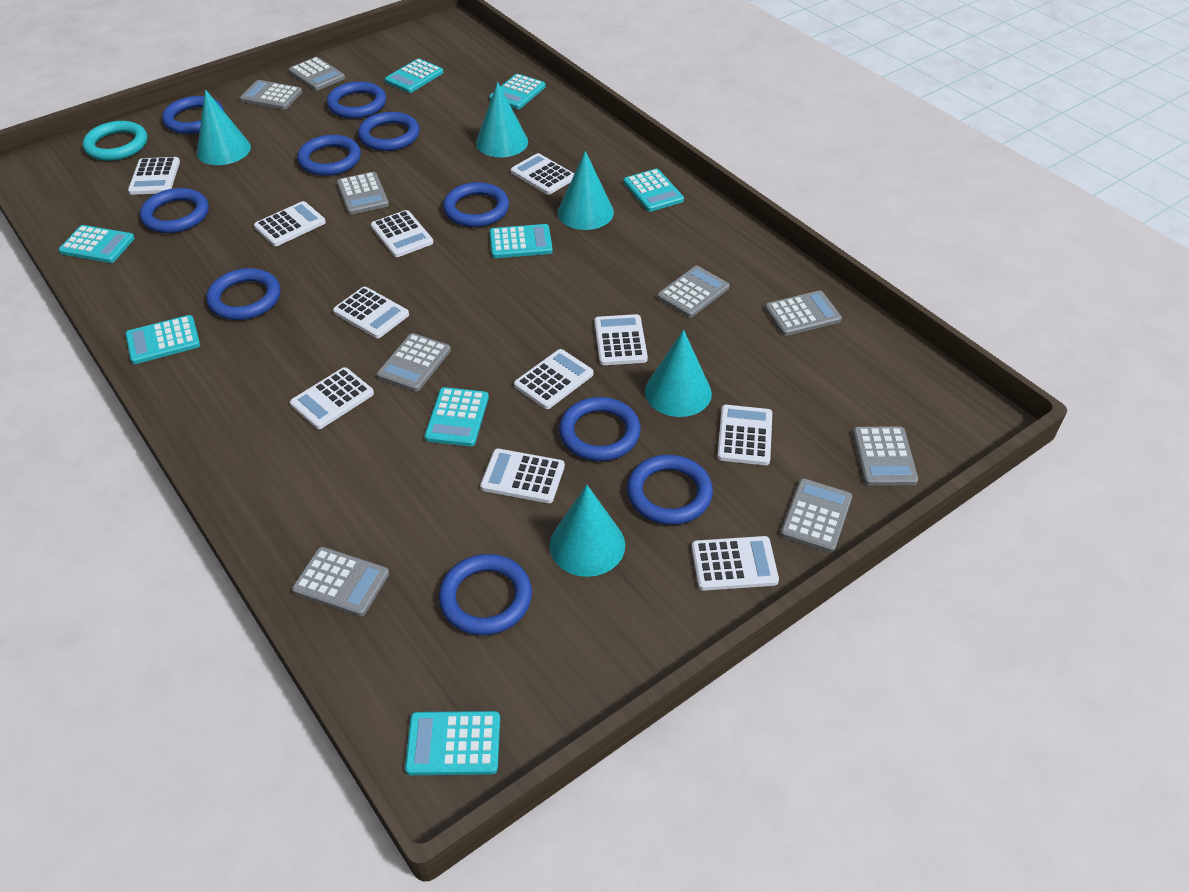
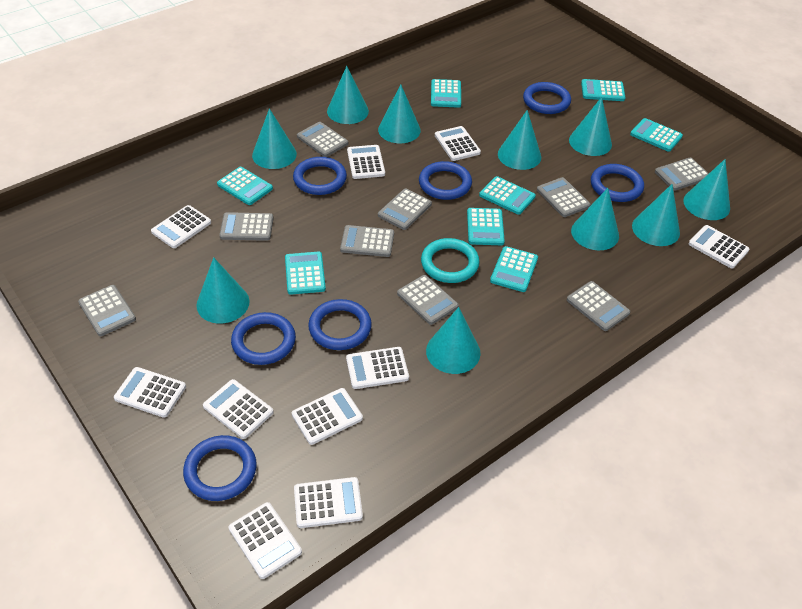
blue ring: [140,188,209,233] [162,96,224,134] [206,268,281,320] [297,135,361,176] [327,81,386,119] [358,112,420,151] [439,554,532,635] [443,182,509,227] [559,397,641,461] [627,455,713,525] = 10 -> [183,435,257,501] [231,312,296,365] [293,157,347,195] [308,299,372,350] [419,161,472,200] [523,82,571,114] [591,164,644,202] = 7
turquoise cone: [197,89,251,165] [476,82,528,157] [549,485,625,577] [557,151,614,230] [645,330,712,417] = 5 -> [196,257,249,324] [252,108,297,169] [327,66,369,124] [378,85,421,143] [426,307,481,374] [498,110,541,170] [569,97,612,156] [571,188,619,250] [632,184,680,246] [683,159,730,220] = 10
white calculator: [128,157,180,195] [254,201,326,246] [290,367,374,429] [333,286,409,338] [371,210,433,257] [480,449,565,503] [511,153,574,195] [514,349,594,409] [594,314,648,365] [692,536,779,591] [717,405,772,465] = 11 -> [114,367,186,418] [151,205,211,248] [203,379,274,439] [229,502,302,579] [292,388,363,445] [294,477,363,528] [346,347,409,389] [347,145,385,179] [435,126,481,161] [688,225,749,268] = 10

